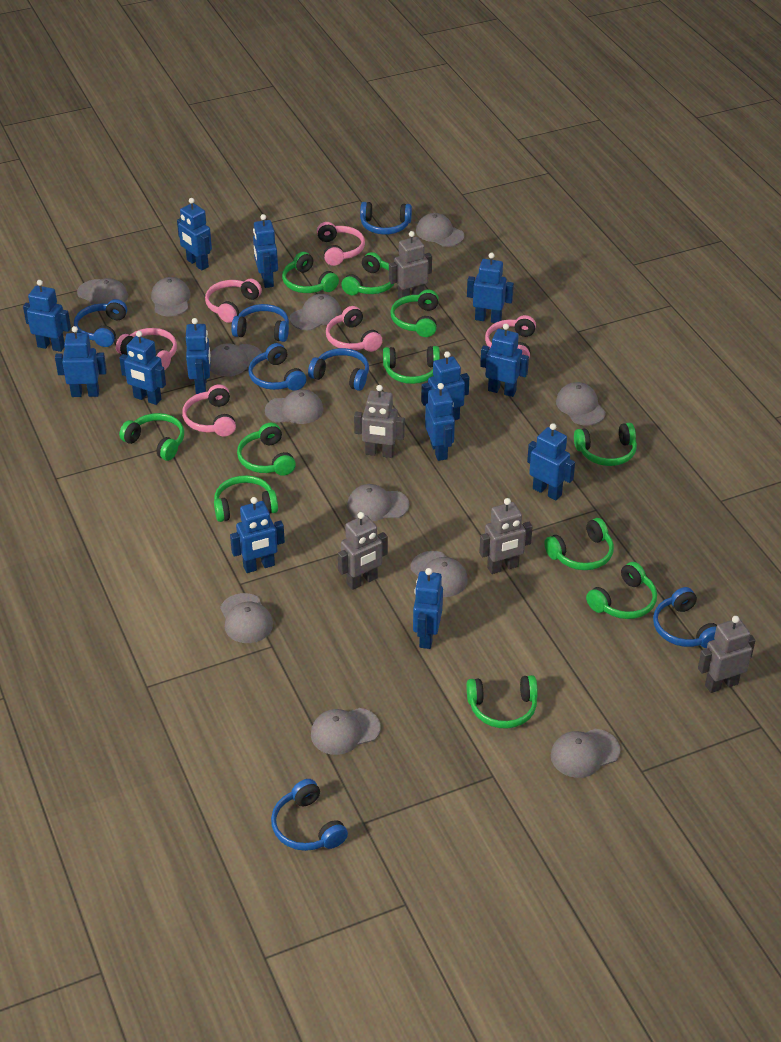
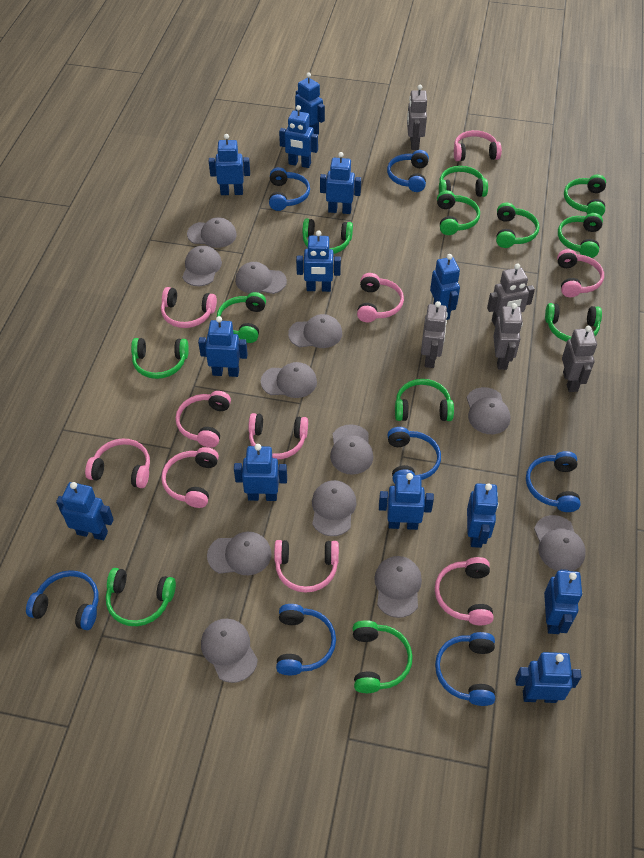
green headphones: [119,413,184,461] [214,475,278,522] [237,423,296,476] [282,252,339,293] [341,252,395,295] [383,346,440,384] [391,290,439,337] [467,675,538,729] [544,518,614,570] [574,423,637,466] [586,562,657,619] = 11 -> [106,568,176,626] [131,338,189,379] [217,292,266,343] [302,219,353,254] [353,620,413,693] [395,379,454,421] [437,190,480,235] [439,166,488,197] [496,203,539,248] [545,303,602,342] [558,213,603,258] [564,174,606,216] = 12
pink headphones: [116,328,177,370] [182,384,236,436] [205,279,262,323] [317,222,365,266] [326,306,383,352] [485,315,536,357] = 6 -> [85,439,150,488] [161,287,217,328] [161,447,219,508] [176,391,231,448] [248,413,308,459] [274,540,339,593] [357,273,404,322] [435,557,494,625] [454,130,502,161] [557,249,604,297] = 10

